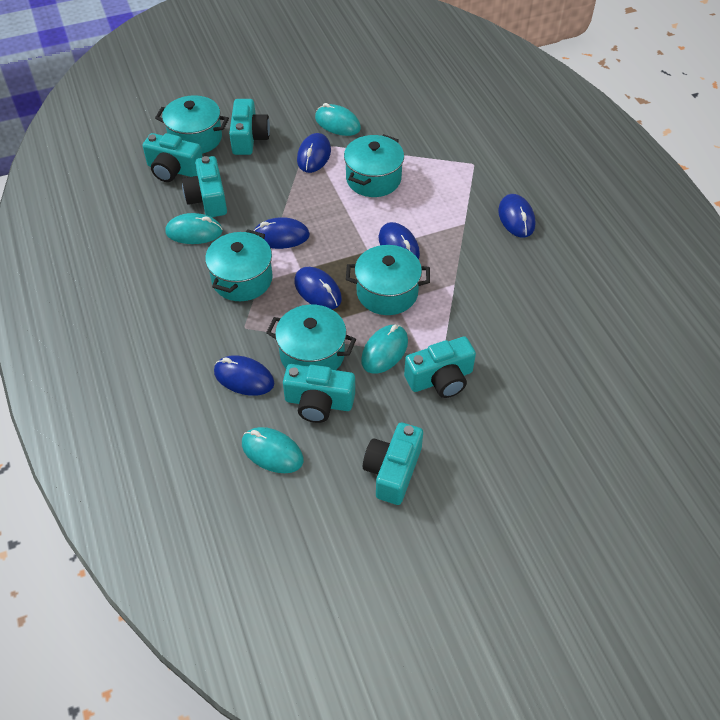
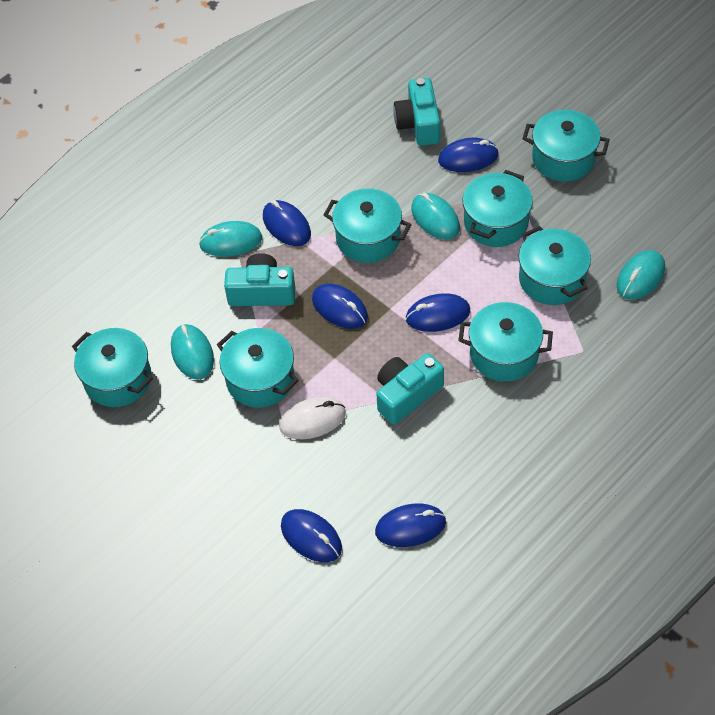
turquoise camera: [143,133,203,182] [182,156,227,217] [229,99,270,155] [283,364,355,423] [363,423,423,505] [404,336,476,398] = 6 -> [224,253,295,306] [376,353,444,425] [393,78,440,146] = 3
turquoise pot: [155,95,229,154] [205,230,273,301] [266,304,356,370] [344,134,404,197] [346,245,430,315] = 5 -> [72,328,153,407] [217,328,299,408] [324,188,412,263] [458,302,553,382] [462,170,533,247] [519,226,591,305] [522,110,610,182] = 7
white mouse: none = 0 -> [279,397,346,439] = 1

